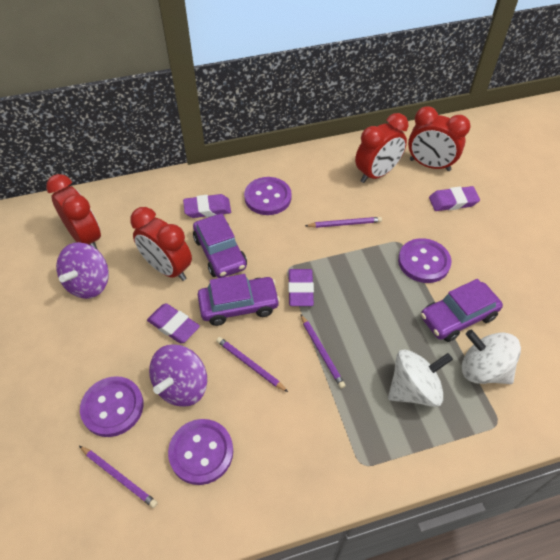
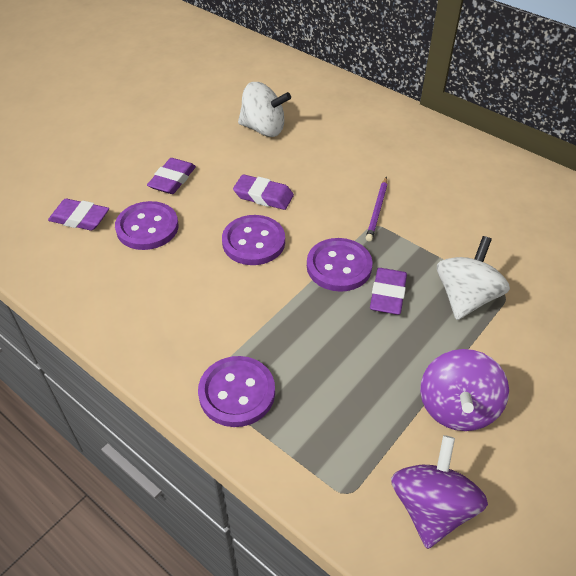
purple car: [193,213,247,278] [198,274,280,326] [421,279,503,342] = 3 -> none = 0
purple pencil: [79,446,158,508] [216,337,288,392] [301,315,346,389] [305,217,382,228] = 4 -> [366,177,387,242] = 1
red clock: [46,174,101,250] [130,207,192,281] [355,113,408,183] [408,106,471,171] = 4 -> none = 0

